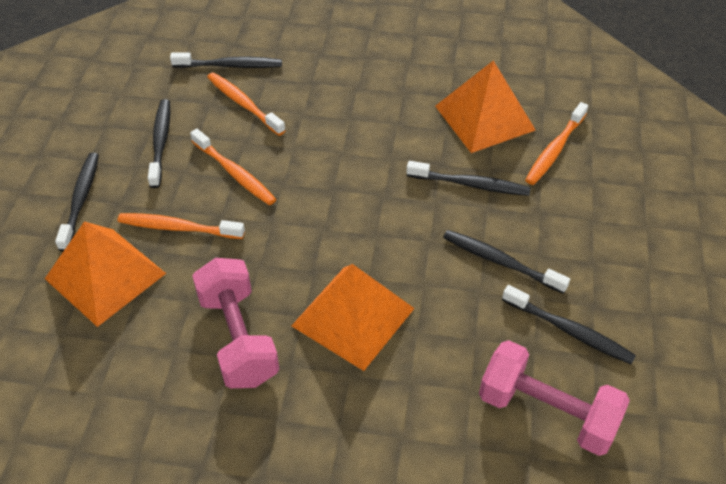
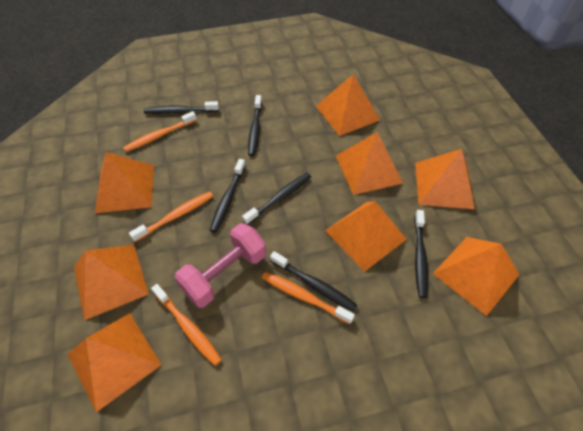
orange pyramid: [45,222,166,327] [291,264,415,371] [435,60,536,153] = 3 -> [67,313,161,412] [74,245,149,320] [95,152,154,213] [316,74,380,136] [325,201,407,272] [336,132,403,195] [415,149,475,209] [433,237,519,316] = 8
pink dumbbell: [192,258,279,388] [479,340,630,456] = 2 -> [174,223,266,308] = 1

